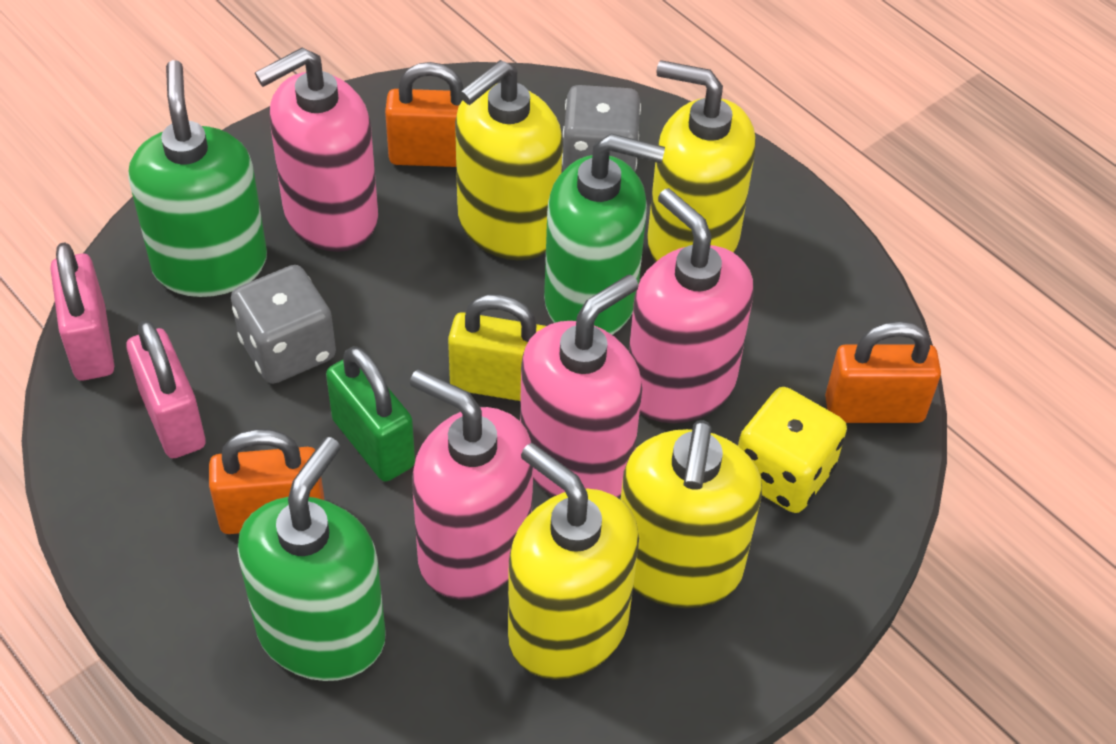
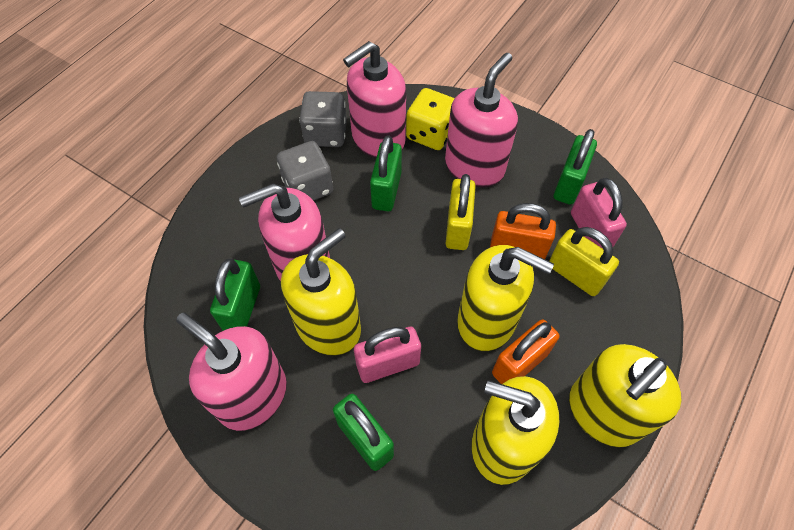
green padlock: [326,346,415,481] = 1 -> [210,258,260,331] [333,394,394,471] [370,135,402,211] [554,129,597,205] = 4
green soap dispenser: [128,60,267,297] [237,437,386,681] [544,134,665,335] = 3 -> none = 0
orange padlock: [209,429,324,534] [385,62,464,167] [825,321,941,423] = 3 -> [490,203,556,259] [492,319,559,384] = 2
yellow padlock: [448,294,546,401] = 1 -> [445,174,476,250] [549,227,619,296] = 2

